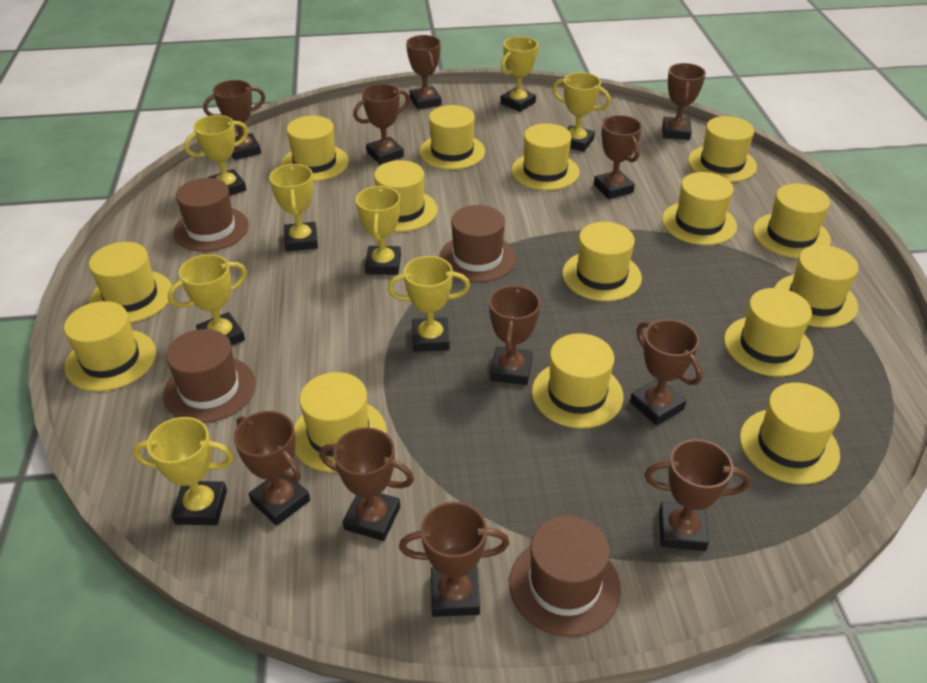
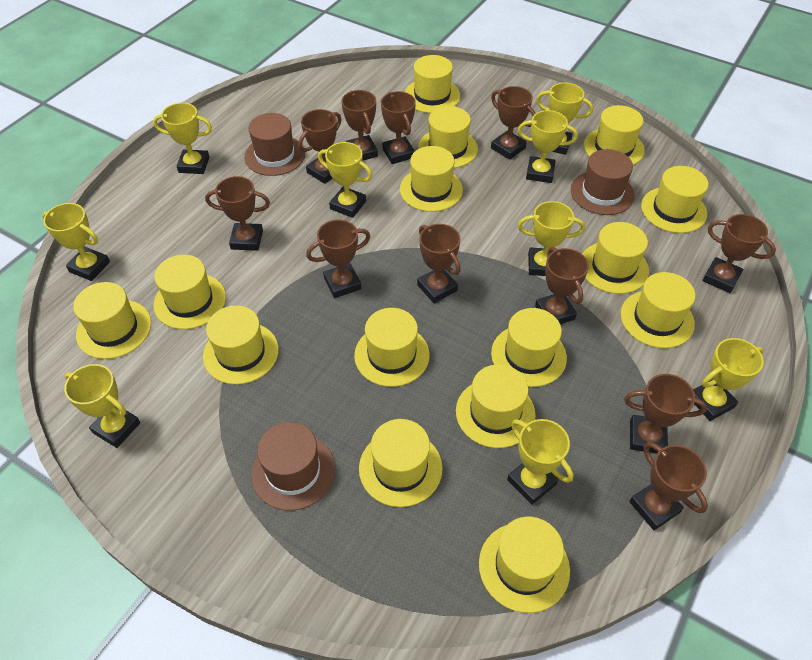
brown hat: [163,329,256,423] [173,178,249,252] [439,205,516,282] [509,515,621,637] = 4 -> [244,113,305,176] [251,422,335,511] [571,149,635,215] = 3
yellow trophy: [133,417,234,525] [168,254,247,346] [184,115,248,196] [269,164,318,252] [356,186,401,275] [387,256,470,352] [500,36,539,112] [552,72,611,152] = 8 -> [42,203,110,281] [64,364,140,448] [153,103,212,174] [318,142,372,218] [507,419,574,505] [518,110,578,183] [518,201,585,276] [536,83,593,155] [693,338,764,421] = 9

